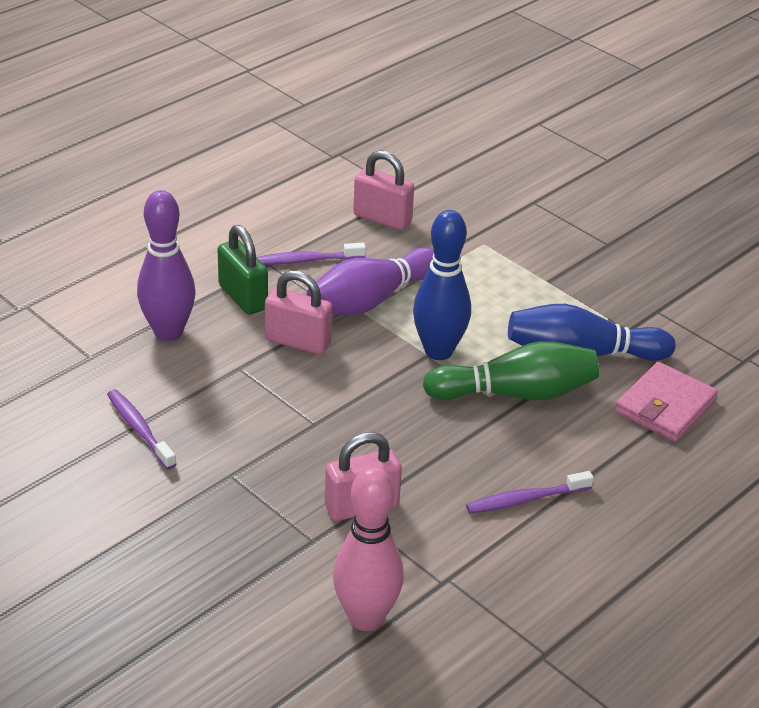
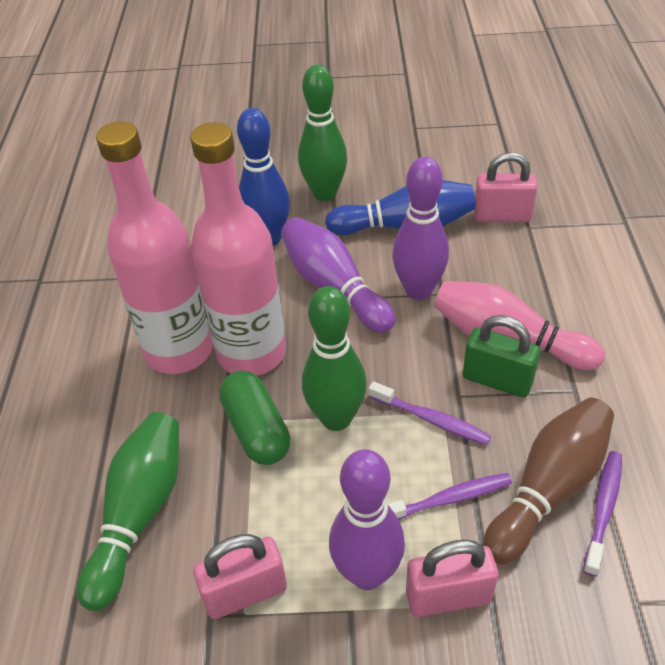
brown bowling pin: none = 0 -> [483,397,614,565] = 1
green bowling pin: [423,341,599,400] = 1 -> [77,412,179,611] [298,64,347,201] [302,286,367,431] = 3
green capsule: none = 0 -> [219,371,291,465] = 1
pink bottle: none = 0 -> [96,121,213,374] [190,122,286,376] = 2
pink wallet: [615,362,718,442] = 1 -> none = 0
purple bowling pin: [137,190,195,341] [307,247,434,315] = 2 -> [281,217,396,333] [329,449,405,590] [392,157,449,300] = 3

